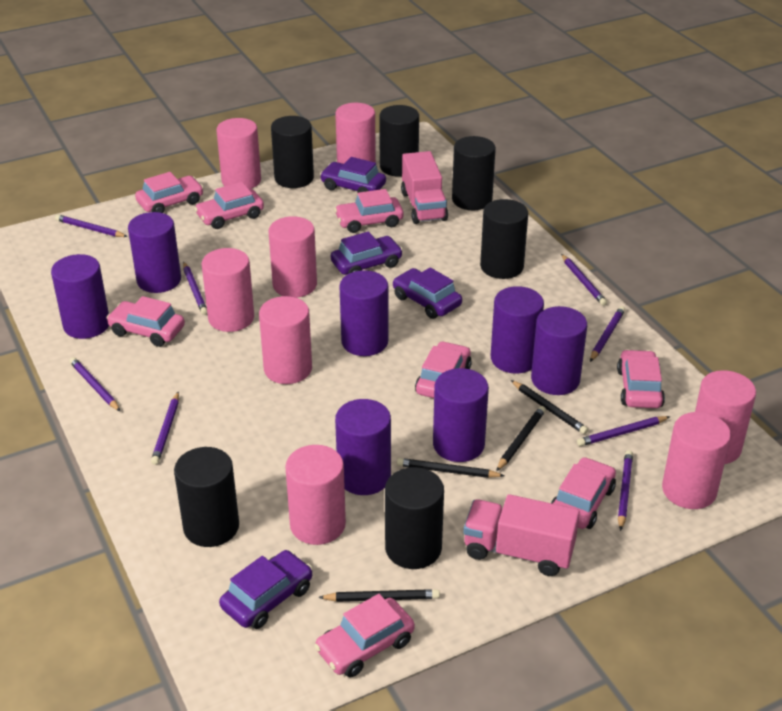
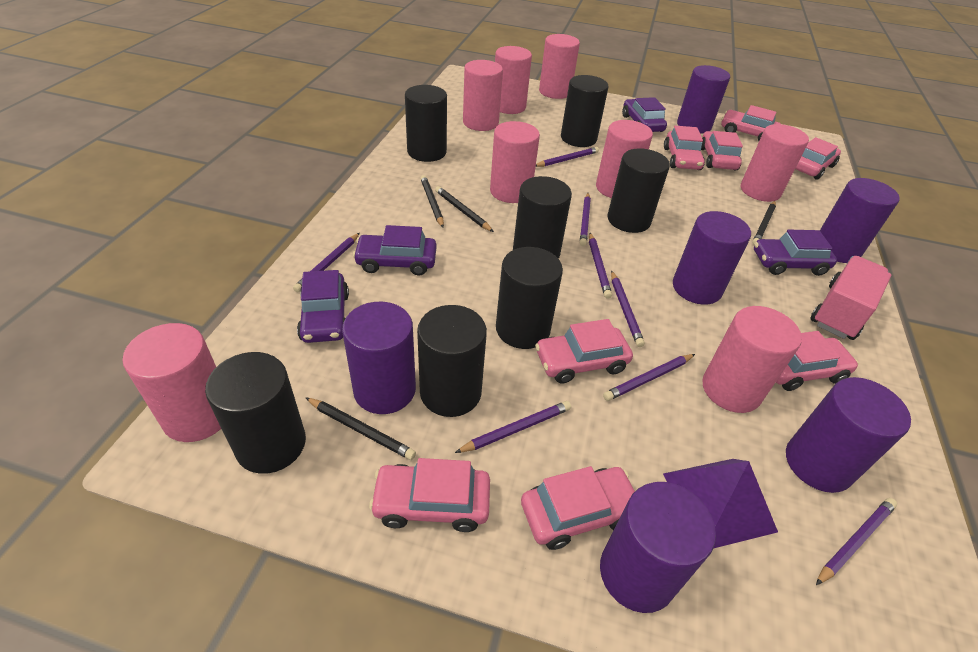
black cylinder: [174,447,239,547] [271,116,314,188] [379,105,419,177] [385,467,444,569] [452,136,496,210] [480,199,528,279] = 6 -> [205,352,306,474] [405,85,447,162] [417,305,487,417] [496,247,563,349] [513,176,572,259] [561,75,608,147] [608,148,670,233] = 7
pink truck: [401,151,448,224] [463,494,580,576] = 2 -> [810,256,891,340] = 1
purple cylinder: [51,254,109,339] [128,212,181,293] [335,399,391,495] [339,270,388,356] [433,368,489,462] [490,286,544,373] [531,306,587,395] = 7 -> [342,302,416,414] [600,482,716,613] [673,211,751,305] [677,65,730,134] [786,377,911,493] [820,178,900,263] = 6
purple pyramid: none = 0 -> [663,459,778,548] = 1

